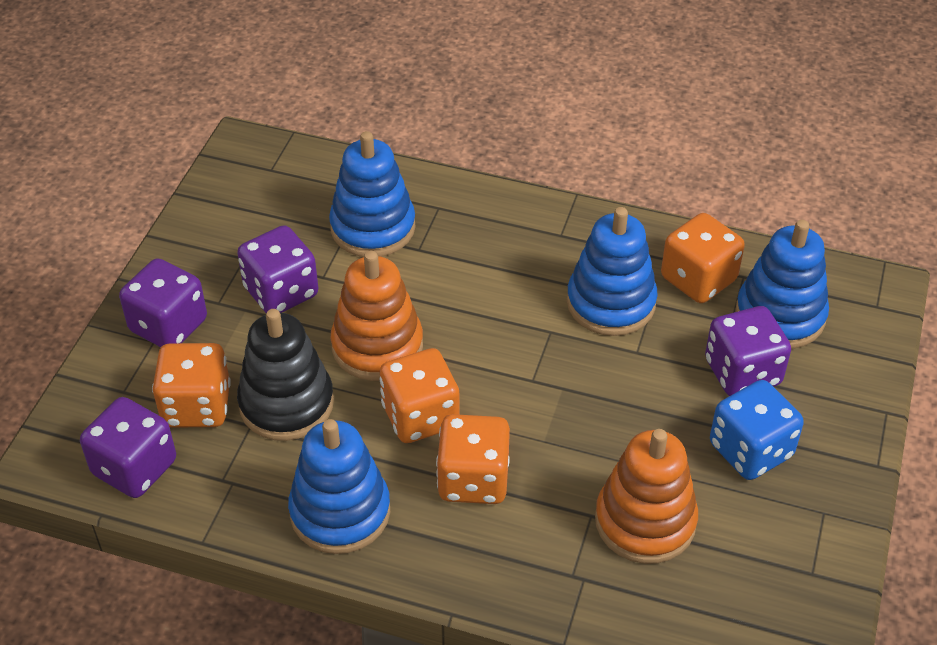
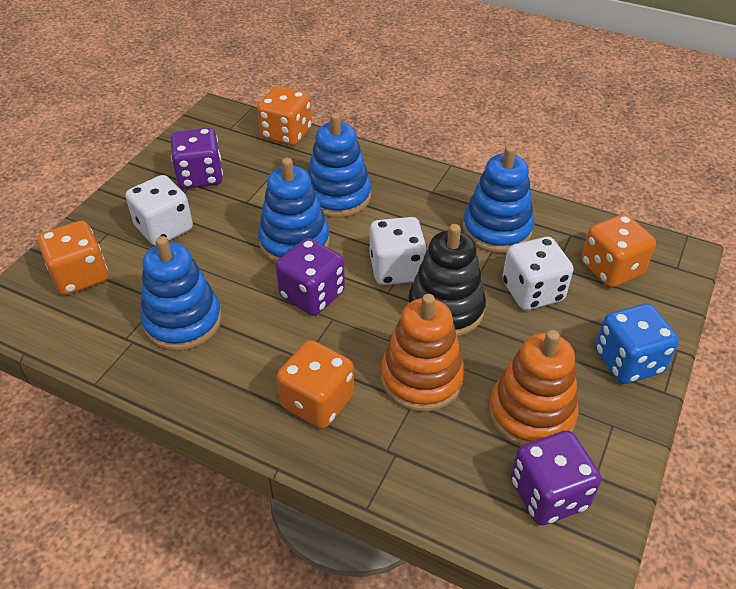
purple dice: [80,397,176,498] [119,258,207,347] [237,225,318,313] [705,306,791,396] = 4 -> [171,128,223,189] [276,238,345,316] [511,431,602,525] = 3
white dice: none = 0 -> [125,175,193,246] [370,217,427,285] [502,237,573,310] = 3

